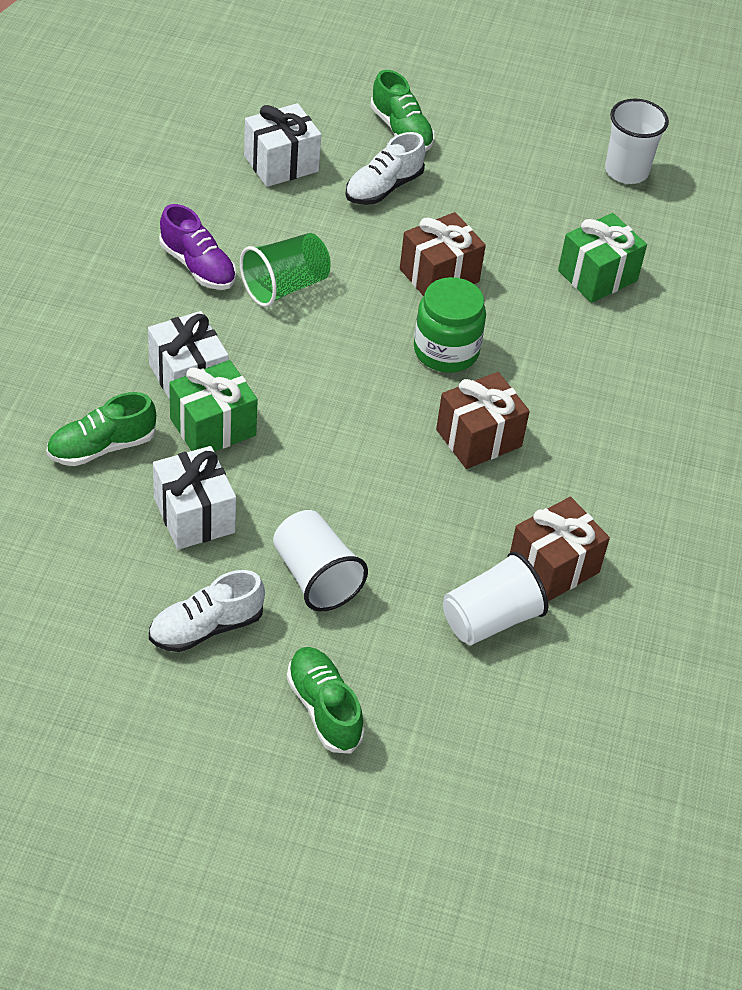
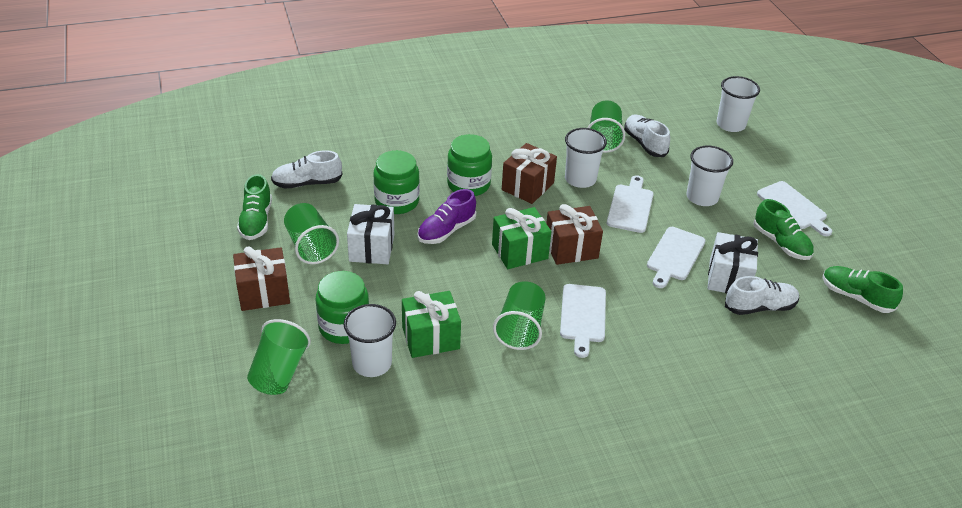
green cup: [240,233,330,307] = 1 -> [247,319,311,395] [284,203,339,264] [493,281,546,350] [587,100,625,153] = 4
green jar: [414,277,486,373] = 1 -> [316,271,369,344] [373,150,420,214] [447,134,492,196] = 3
white cup: [273,510,368,612] [443,552,549,645] [605,98,669,184] = 3 -> [344,304,396,377] [565,128,607,188] [686,146,733,206] [717,76,760,132] = 4
white cutting board: none = 0 -> [560,284,606,358] [607,175,654,233] [647,227,706,288] [757,181,832,236] = 4
white gift: [148,311,229,400] [153,446,236,550] [244,103,321,187] = 3 -> [347,204,394,264] [708,232,758,293] = 2
white shoe: [149,570,265,652] [345,132,426,205] = 2 -> [271,150,342,189] [624,114,670,157] [725,276,799,315] = 3

